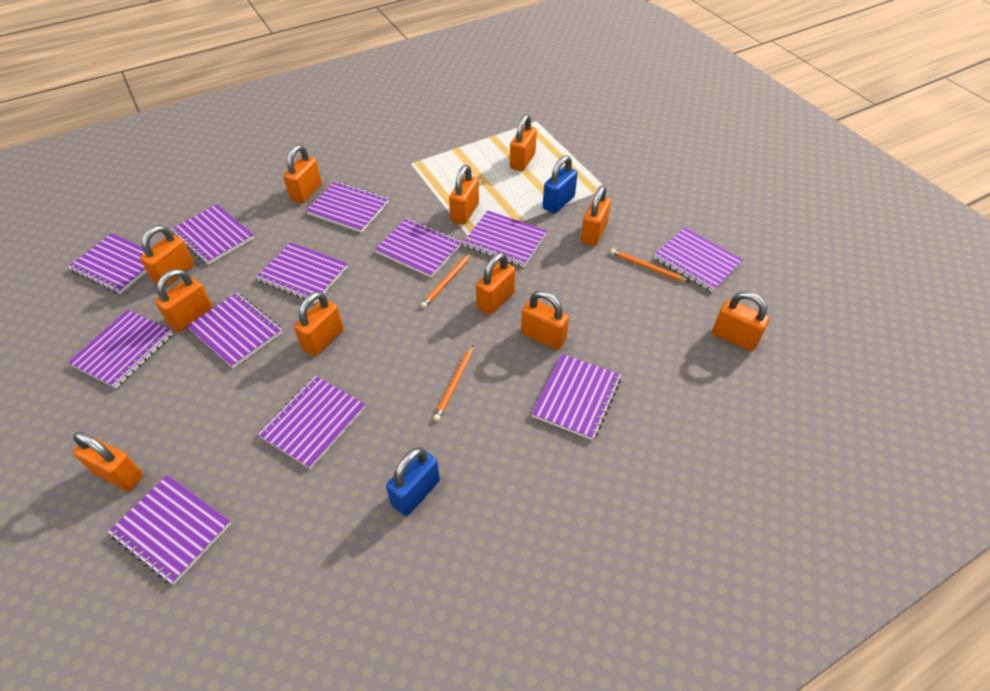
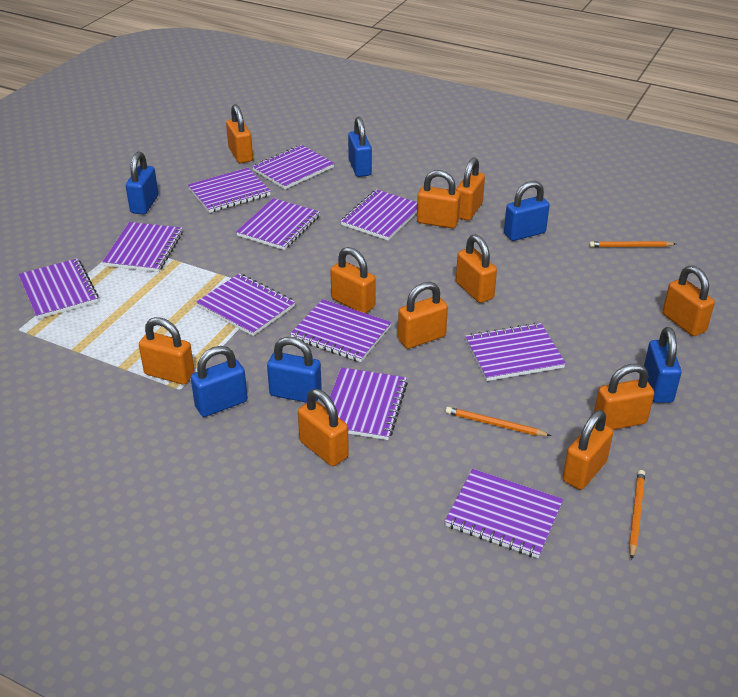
blue padlock: [386,447,440,516] [543,155,578,214] = 2 -> [126,152,158,214] [191,346,248,417] [267,337,322,403] [348,117,372,177] [504,181,550,241] [644,327,682,403] = 6
purple notebook: [68,233,147,294] [68,310,173,388] [108,475,231,585] [171,204,254,265] [187,293,283,368] [256,242,348,303] [258,376,365,469] [306,181,389,233] [375,218,462,278] [463,210,547,267] [531,354,621,440] [654,228,743,292] = 12 -> [18,258,99,319] [103,222,183,272] [188,168,271,213] [196,274,295,336] [236,198,320,250] [252,145,334,189] [290,299,391,362] [330,367,408,440] [341,189,417,240] [445,469,563,558] [465,323,566,381] = 11

